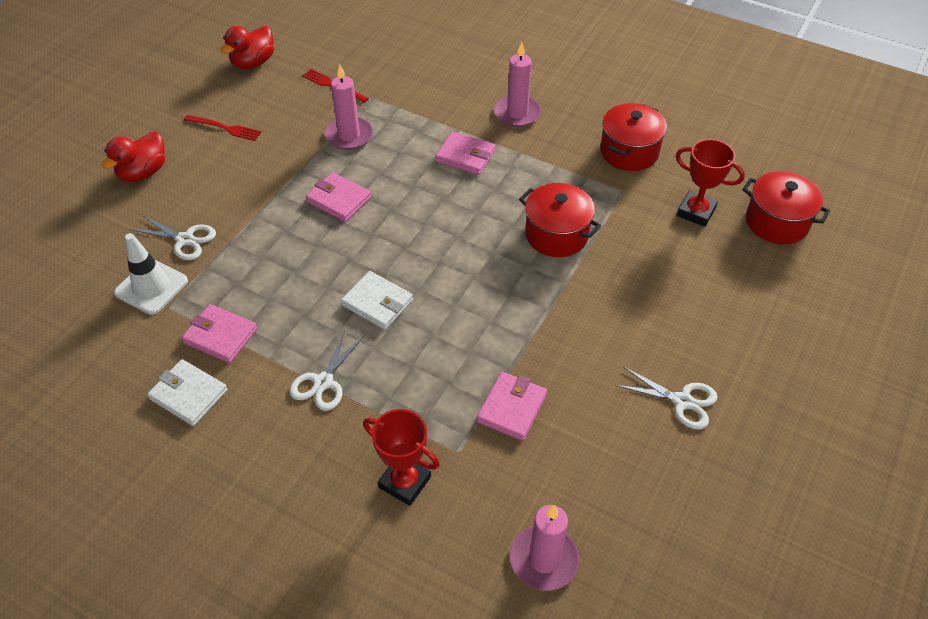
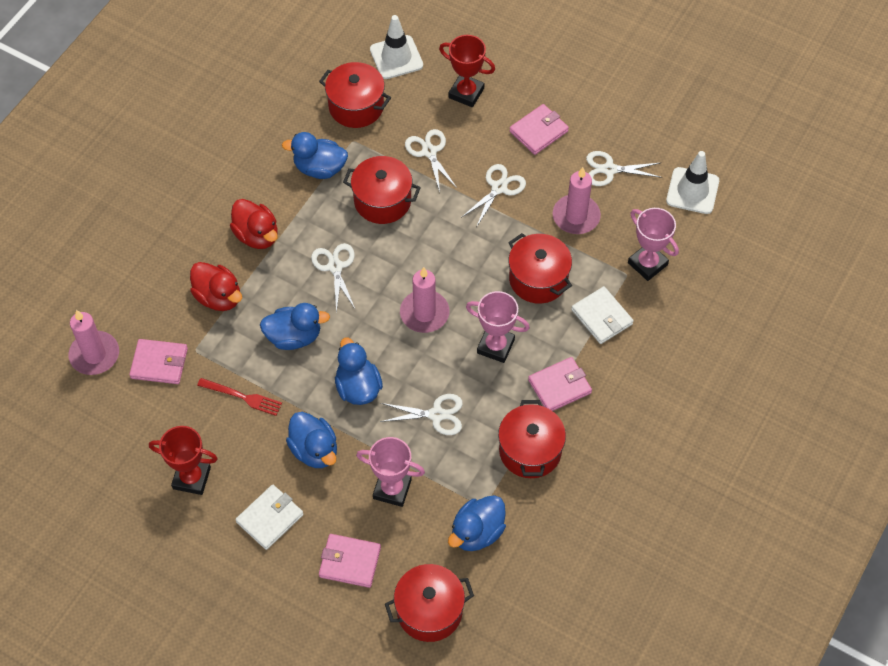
blue duck: none = 0 -> [260,303,330,350] [282,132,348,179] [286,412,337,468] [335,338,383,405] [448,495,506,551] = 5
pink trophy: none = 0 -> [356,437,425,507] [466,291,530,363] [628,208,679,281] = 3
red fork: [184,115,262,141] [302,69,369,103] = 2 -> [197,378,282,416] = 1
red pot: [519,183,601,257] [600,103,667,171] [742,171,830,245] = 3 -> [319,62,391,128] [343,156,421,224] [385,564,474,642] [498,400,566,478] [508,233,572,304] = 5
white scissors: [130,215,216,260] [289,329,365,411] [615,367,718,429] = 3 -> [311,243,355,314] [380,394,463,435] [405,129,457,192] [461,164,526,226] [586,151,662,186] = 5
white traffic cone: [114,233,188,315] = 1 -> [370,15,423,79] [666,151,719,214] = 2

